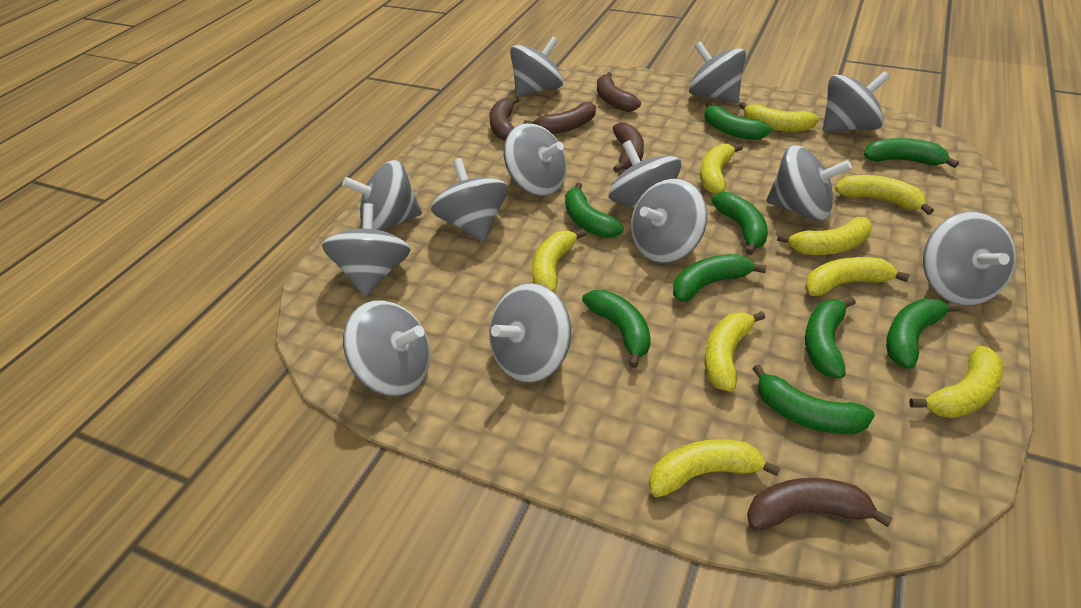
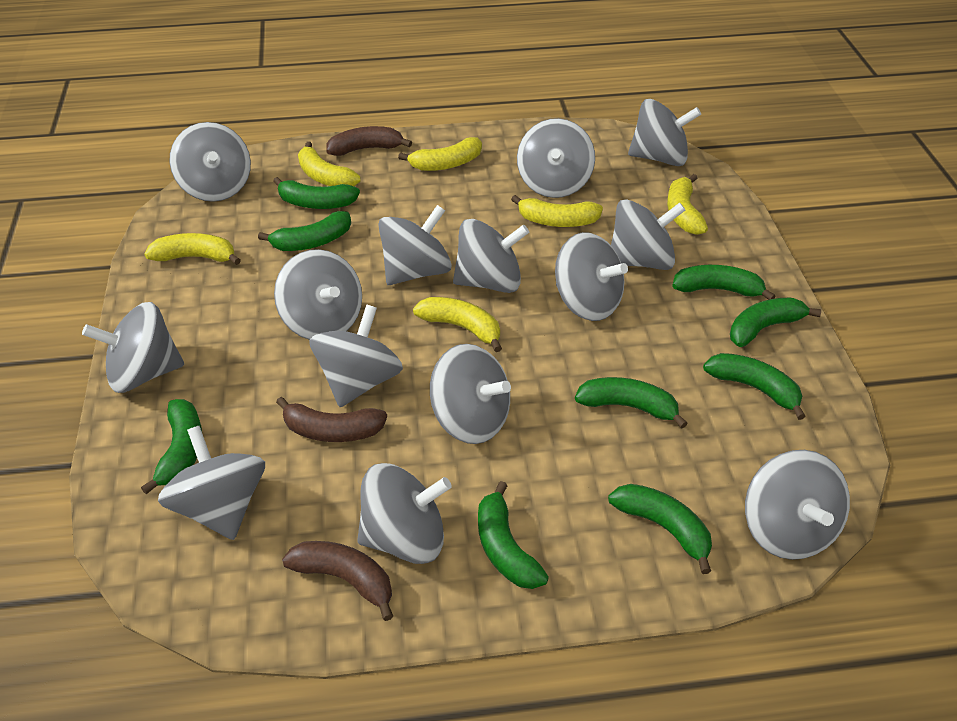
brown banana: [489,97,519,141] [524,102,596,134] [597,72,641,112] [613,122,644,173] [747,478,893,531] = 5 -> [276,397,387,442] [282,541,393,621] [326,126,412,156] = 3
grey spinning top: [322,203,411,297] [342,160,422,231] [343,300,430,396] [431,158,508,242] [489,283,571,383] [504,123,567,196] [510,37,563,97] [608,140,681,208] [631,178,707,263] [689,41,746,103] [766,145,852,221] [823,71,890,132] [923,212,1016,306] = 13 -> [82,302,184,393] [158,426,265,540] [169,122,251,202] [274,249,362,340] [309,305,403,407] [357,463,452,564] [378,205,452,285] [430,344,511,444] [453,219,529,293] [517,118,595,198] [555,232,628,321] [611,199,685,270] [628,99,701,166] [745,450,850,560] = 14
yellow banana: [532,229,586,293] [649,439,780,497] [700,144,743,195] [705,311,765,392] [739,102,819,132] [777,217,872,255] [805,257,910,296] [835,175,934,215] [909,346,1003,418] = 9 -> [145,233,241,265] [298,142,361,186] [398,137,482,171] [413,297,502,352] [511,195,603,227] [667,174,708,235] = 6

